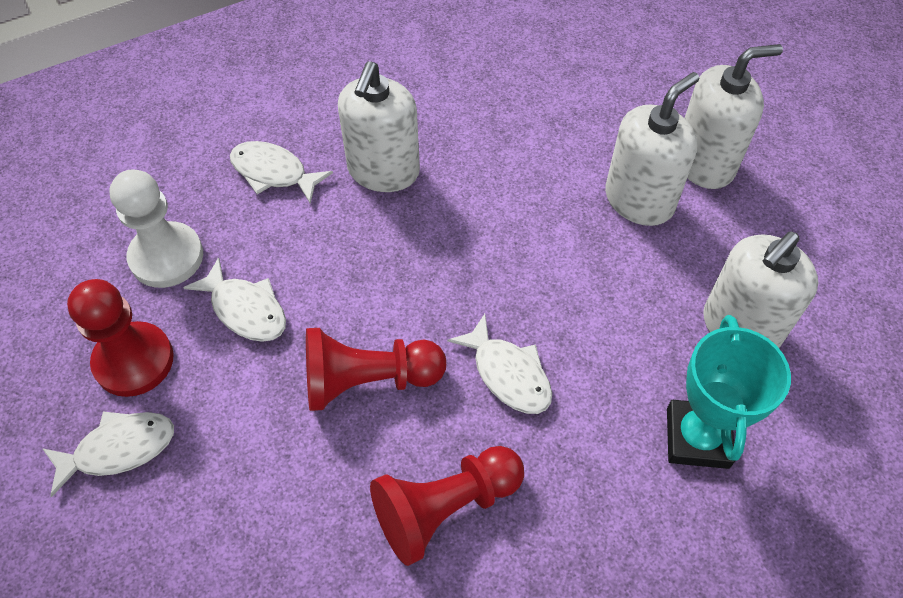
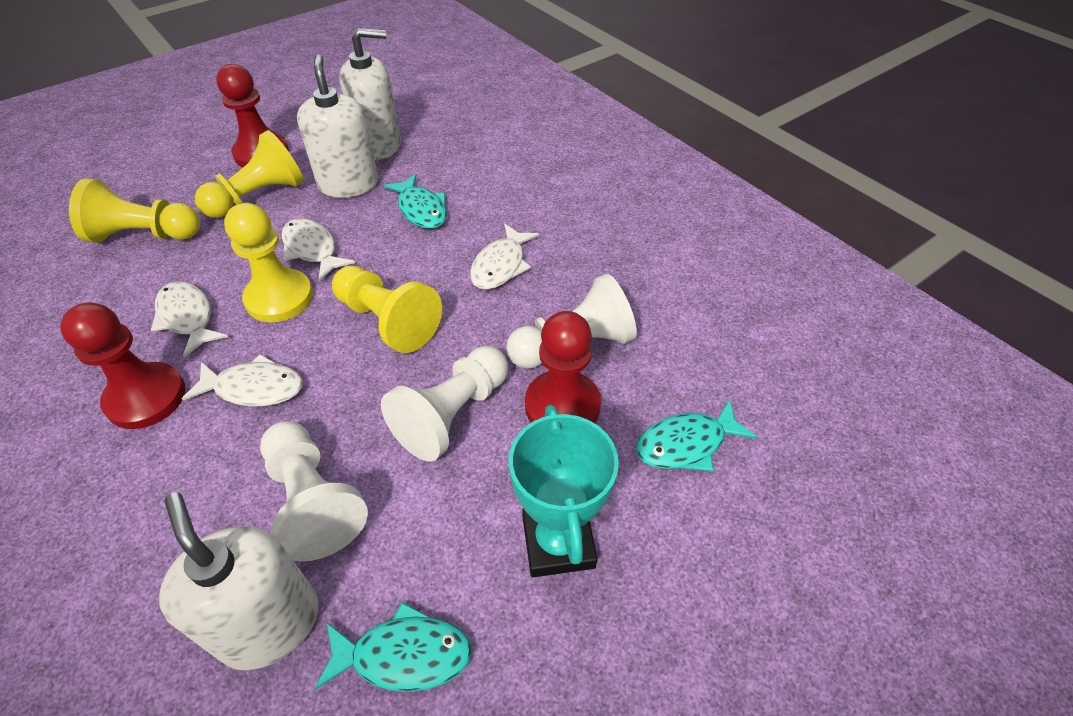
turquoise fish: none = 0 -> [314,602,472,692] [383,174,447,229] [636,399,757,471] = 3
white pawn: [110,170,203,288] = 1 -> [260,421,368,562] [381,346,508,462] [506,274,637,369] = 3
white soap dispenser: [338,62,420,192] [605,72,700,226] [685,44,783,189] [703,232,818,348] = 4 -> [159,492,319,670] [297,54,378,198] [339,28,401,160] = 3
yellow pawn: none = 0 -> [69,178,200,243] [195,130,304,218] [224,203,313,322] [332,266,442,353] = 4

